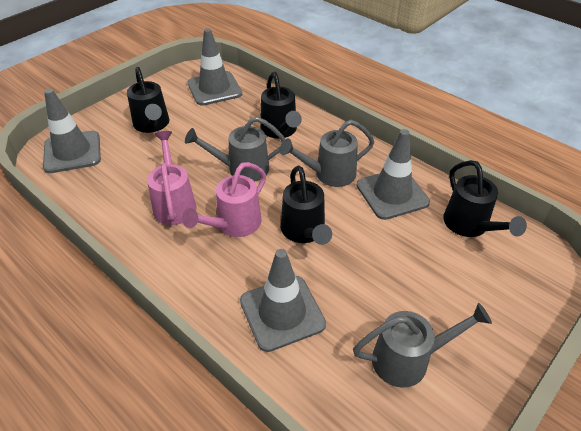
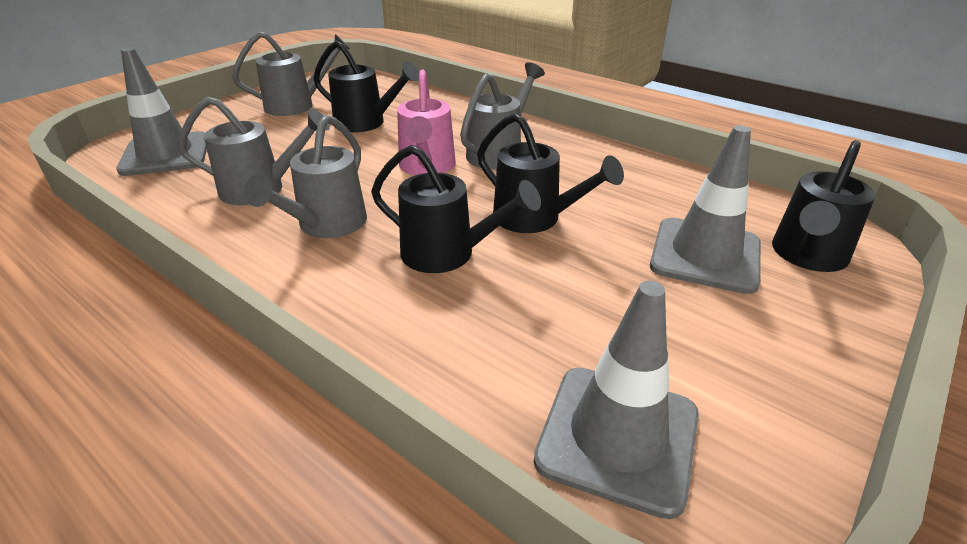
grey traffic cone: [43,89,101,173] [187,28,242,106] [240,249,326,352] [356,129,430,220] = 4 -> [116,48,207,176] [534,281,699,519] [650,125,761,294] = 3
grey watering can: [185,117,285,182] [279,120,374,187] [353,303,492,388] = 3 -> [178,96,330,205] [232,32,350,116] [244,115,367,238] [460,62,545,169] = 4
pink watering can: [147,131,196,225] [182,162,266,237] = 2 -> [397,70,456,175] = 1

